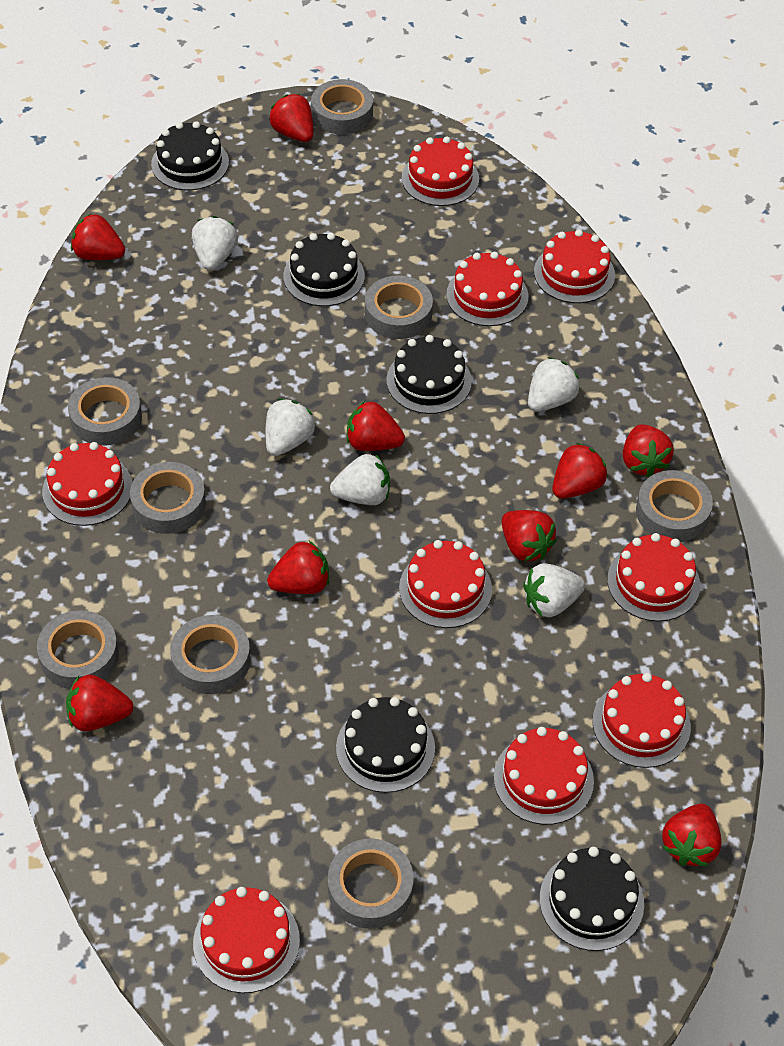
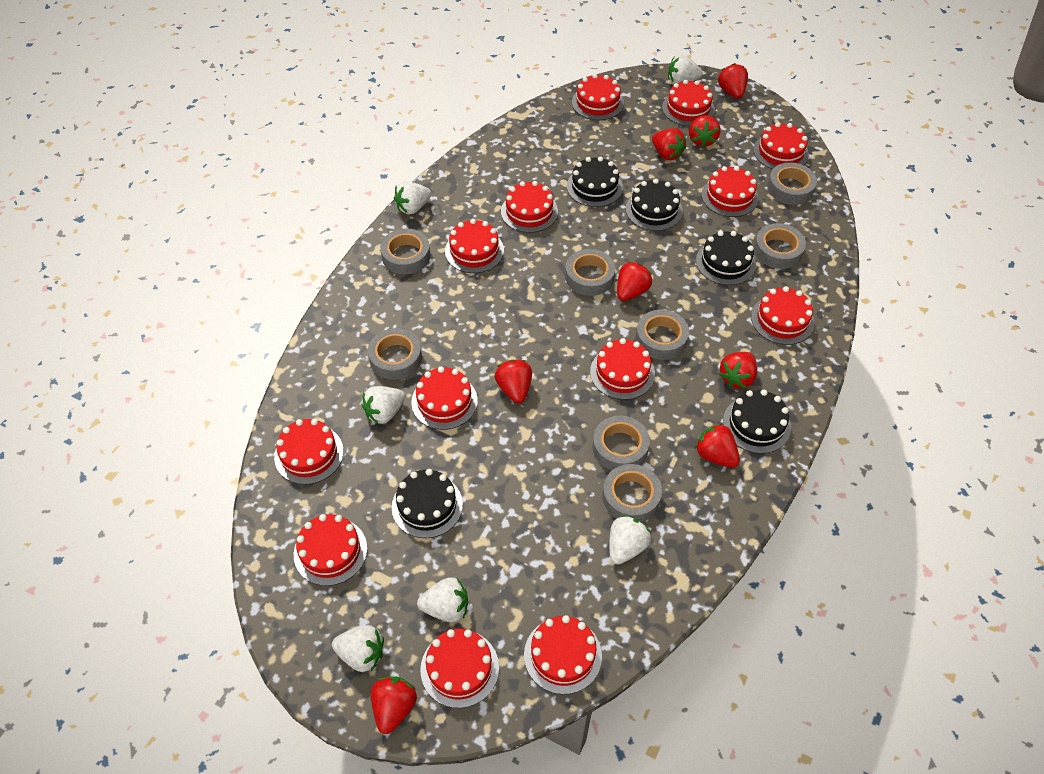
red cake: [42,442,132,526] [193,887,300,993] [399,540,492,628] [402,136,479,206] [446,252,528,326] [494,727,594,825] [534,229,615,303] [593,673,691,768] [607,533,700,622] = 9 -> [274,419,344,485] [294,514,367,586] [411,367,478,430] [420,629,499,708] [445,219,504,273] [501,181,558,233] [524,615,602,694] [572,74,624,120] [590,338,655,400] [662,80,715,126] [702,166,759,217] [751,286,814,345] [754,122,809,169] = 13
red strawberry: [66,674,133,731] [71,214,125,260] [267,541,329,594] [269,94,313,142] [347,401,405,451] [502,510,557,561] [552,443,608,499] [623,424,674,478] [662,804,722,866] = 9 -> [371,676,417,734] [495,360,532,403] [617,261,652,301] [652,128,686,160] [689,115,721,147] [695,423,740,468] [718,63,748,99] [719,352,757,388] = 8
white strawberry: [192,216,238,270] [266,399,316,456] [330,454,390,505] [523,563,585,617] [528,357,580,412] = 5 -> [332,625,384,672] [362,386,405,424] [394,181,431,215] [417,577,468,623] [609,515,651,565] [668,55,702,84] = 6

